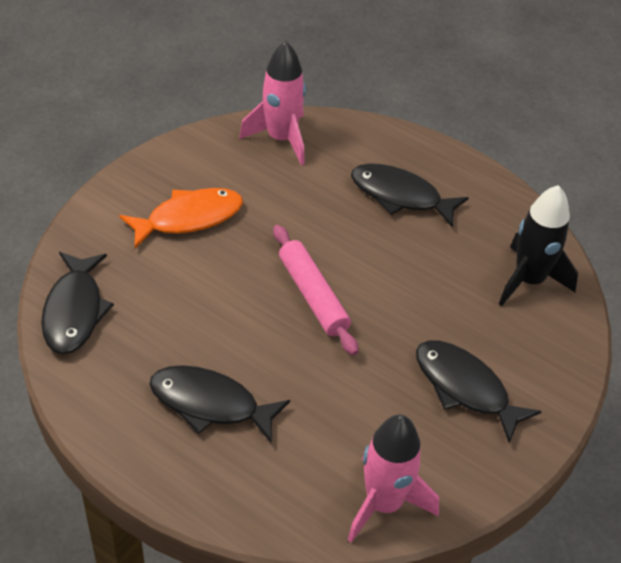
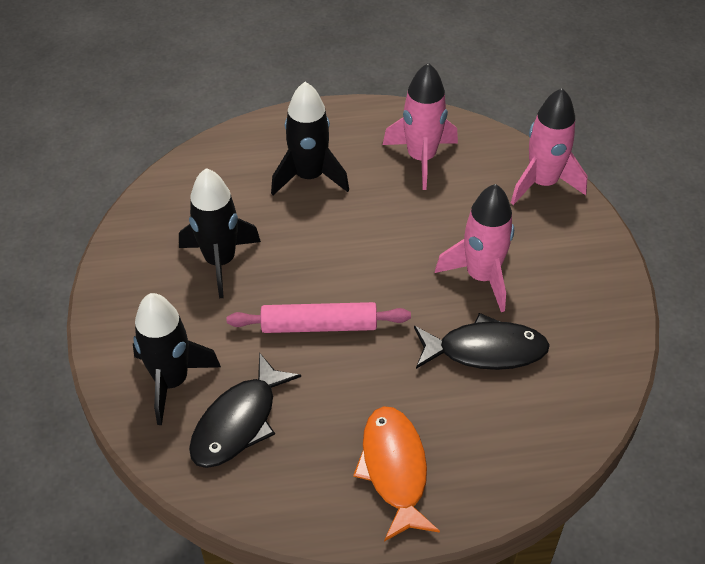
black fish: [41,252,114,354] [149,365,290,443] [351,164,469,228] [416,340,542,443] = 4 -> [189,352,301,468] [414,313,550,370] = 2
black rocket: [499,185,578,306] = 1 -> [133,293,221,425] [179,168,261,298] [271,82,349,195] = 3
pink rocket: [239,41,306,165] [348,414,439,543] = 2 -> [383,63,458,190] [435,184,514,312] [511,88,588,205] = 3

